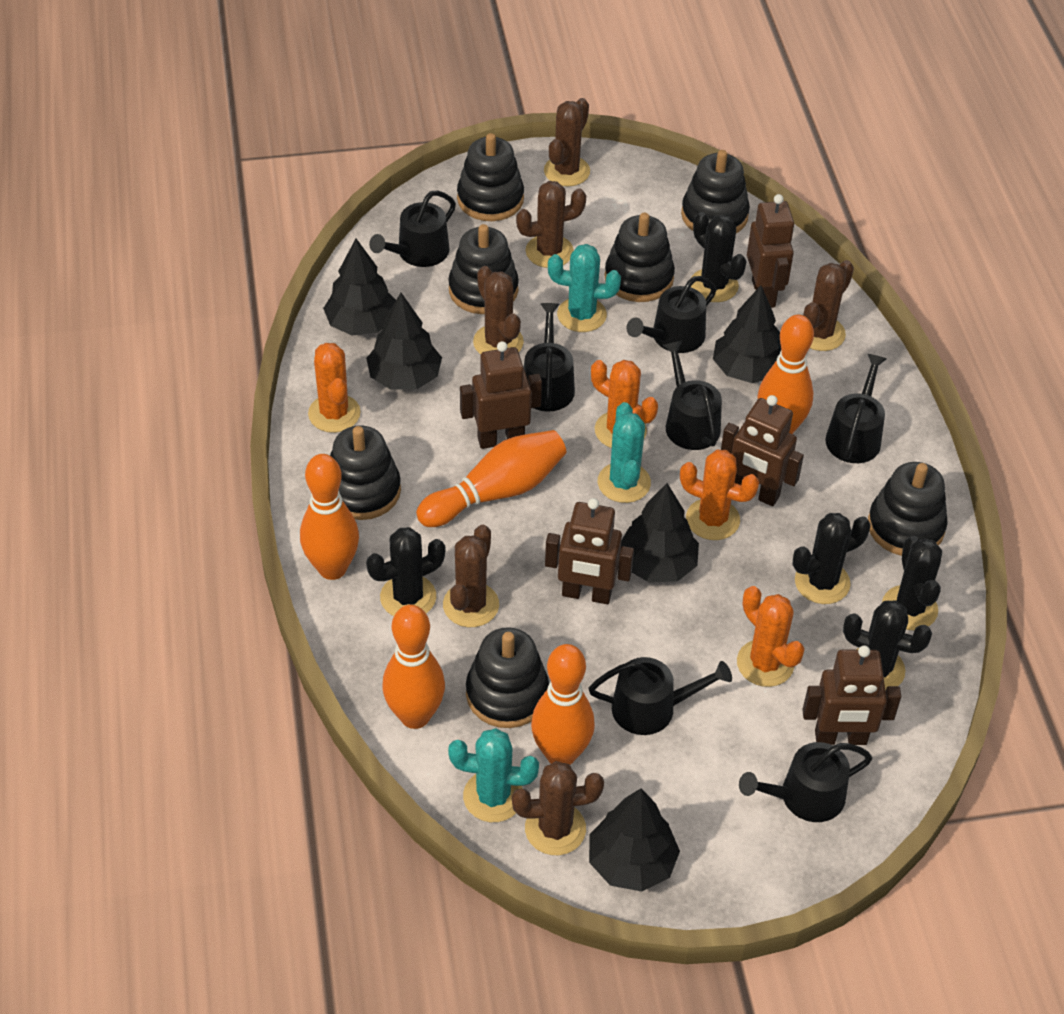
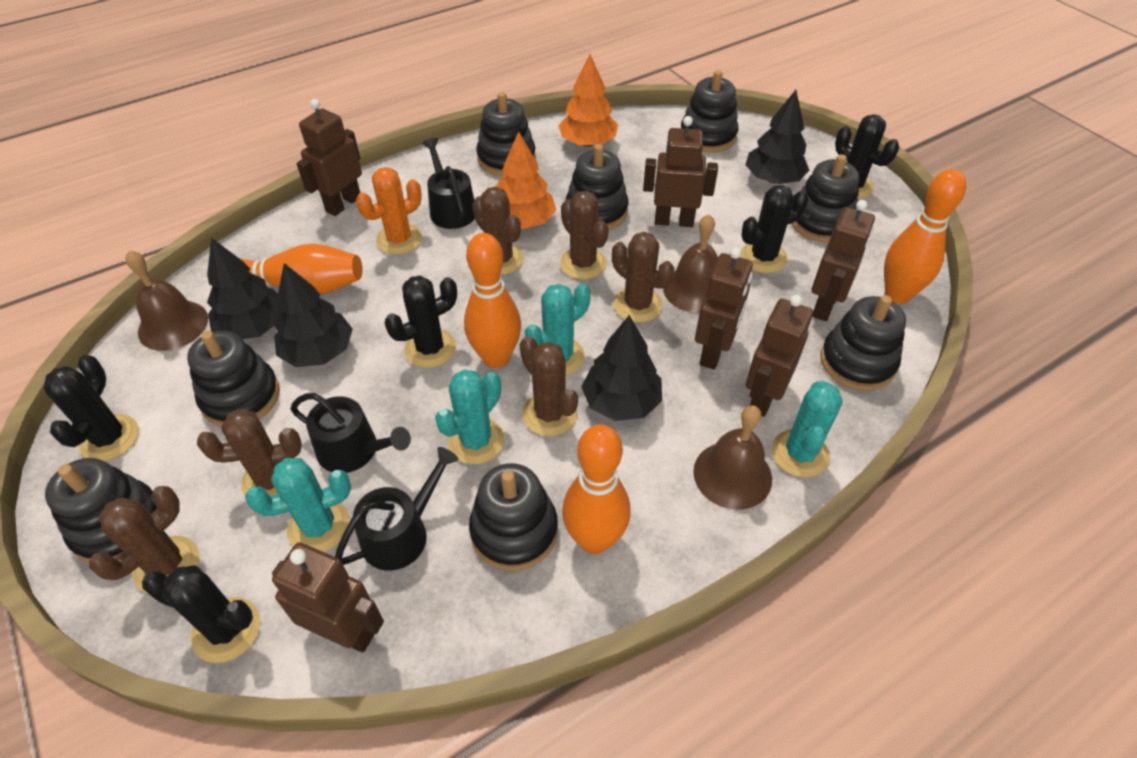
black stacking toy: [330,425,401,520] [448,224,519,314] [457,133,524,221] [466,627,549,728] [605,213,675,302] [681,150,750,233] [868,462,948,556] = 7 -> [45,458,157,563] [187,331,280,427] [469,463,558,571] [476,92,536,176] [566,144,628,230] [681,70,738,153] [791,154,860,242] [821,295,906,391] = 8
black tree: [323,239,396,336] [366,293,442,390] [589,788,680,892] [621,483,699,583] [713,285,781,383] = 5 -> [207,238,280,339] [274,263,353,367] [581,315,662,421] [745,90,809,184] = 4
black watering can: [369,190,456,267] [524,303,575,412] [589,657,732,735] [627,276,716,353] [663,341,722,450] [739,742,872,822] [825,354,886,463] = 7 -> [290,393,411,473] [335,447,459,571] [422,138,475,229] = 3
brown bell: none = 0 -> [125,250,208,351] [663,214,718,313] [693,405,772,510] = 3
brown robot: [460,341,542,449] [545,498,634,604] [721,395,804,506] [747,194,795,308] [802,645,901,745] = 5 -> [272,542,384,652] [297,99,362,216] [643,116,718,227] [695,247,753,370] [746,295,813,417] [811,200,875,321] = 6
orange bowling pin: [300,454,359,580] [383,605,445,729] [416,430,567,527] [531,644,595,765] [758,315,814,434] = 5 -> [239,244,363,295] [464,233,521,368] [562,424,631,554] [884,169,966,304] = 4
orange cactus: [308,343,361,433] [591,360,658,448] [680,450,759,540] [737,586,804,687] = 4 -> [356,167,422,255] = 1
orange tree: none = 0 -> [496,131,556,229] [558,54,618,147] = 2
turquoise cactus: [448,728,539,822] [548,244,621,332] [598,402,651,503] = 3 -> [245,458,351,552] [435,369,504,465] [525,283,591,375] [772,380,843,478] = 4

